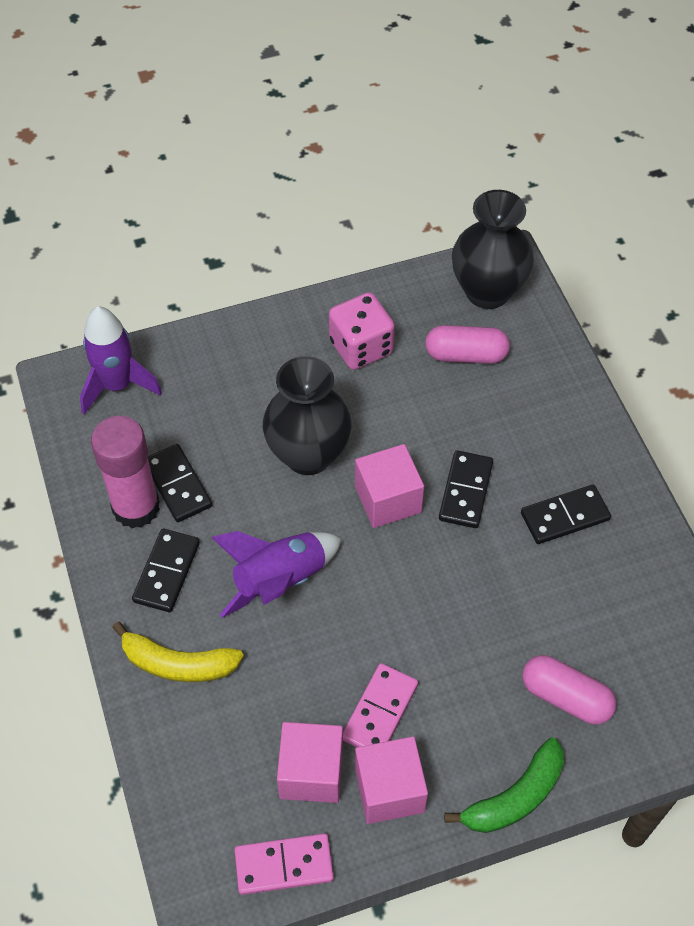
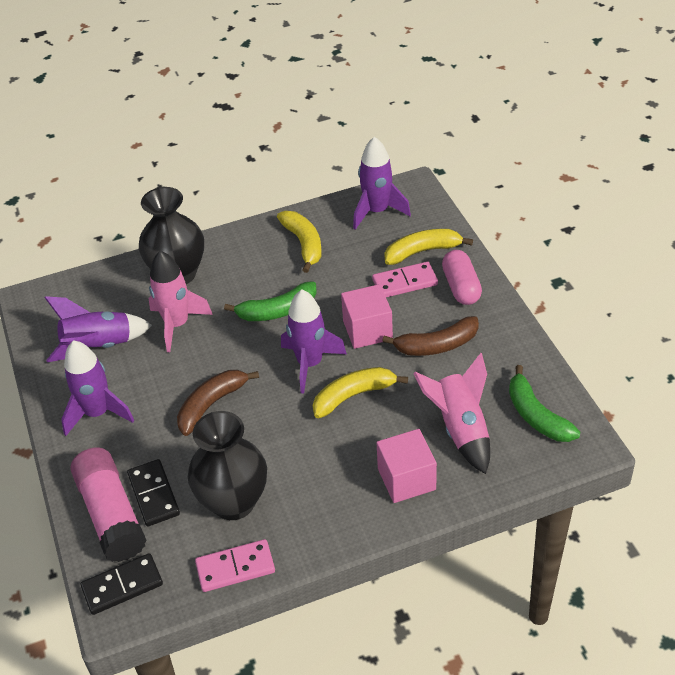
black domino: [132,529,200,612] [148,444,212,522] [439,450,493,528] [521,485,611,544] = 4 -> [81,553,163,615] [127,459,180,526] = 2
brown banana: none = 0 -> [177,370,259,436] [382,316,479,356] = 2
green banana: [444,738,564,833] = 1 -> [224,281,317,321] [509,365,580,442] = 2
pink capsule: [425,325,510,364] [522,655,616,725] = 2 -> [442,250,482,305] = 1
pink cube: [277,722,343,803] [355,444,424,528] [355,736,428,824] = 3 -> [341,284,393,349] [376,429,437,503] = 2
pink dice: [329,292,395,370] = 1 -> none = 0
pink rocket: none = 0 -> [149,251,213,352] [413,353,490,474] = 2
purple rocket: [80,306,162,415] [211,531,342,618] = 2 -> [44,296,152,362] [61,340,134,436] [281,290,347,393] [353,137,411,230] = 4
yellow banana: [112,622,244,682] = 1 -> [277,211,322,273] [313,367,408,418] [385,229,473,265] = 3

